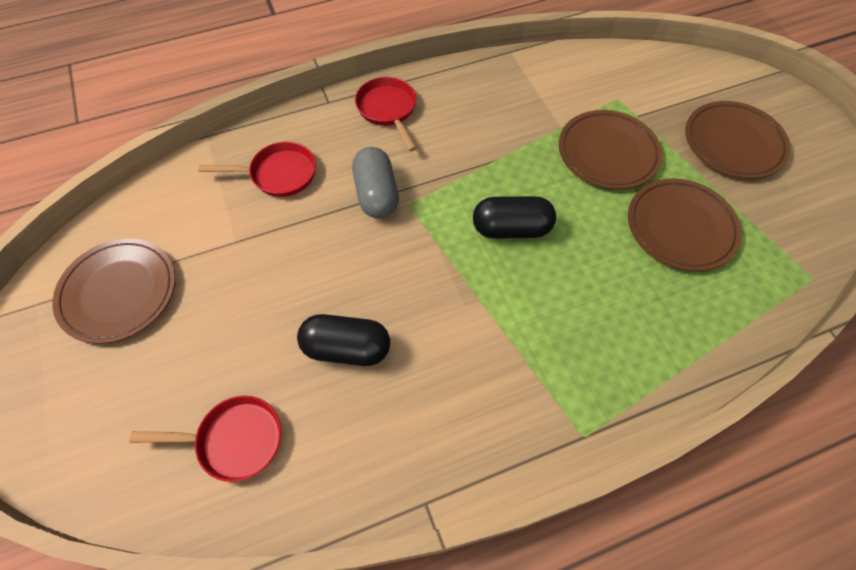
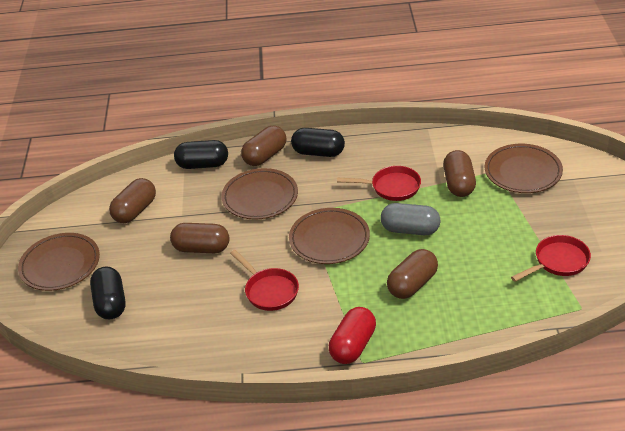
black capsule: [297,314,390,366] [473,196,556,239] = 2 -> [90,266,126,319] [174,140,228,169] [291,128,345,157] = 3
brown capsule: none = 0 -> [109,178,156,223] [170,223,229,253] [241,126,286,166] [387,249,438,299] [443,150,476,197] = 5
red capsule: none = 0 -> [329,307,376,364] = 1

